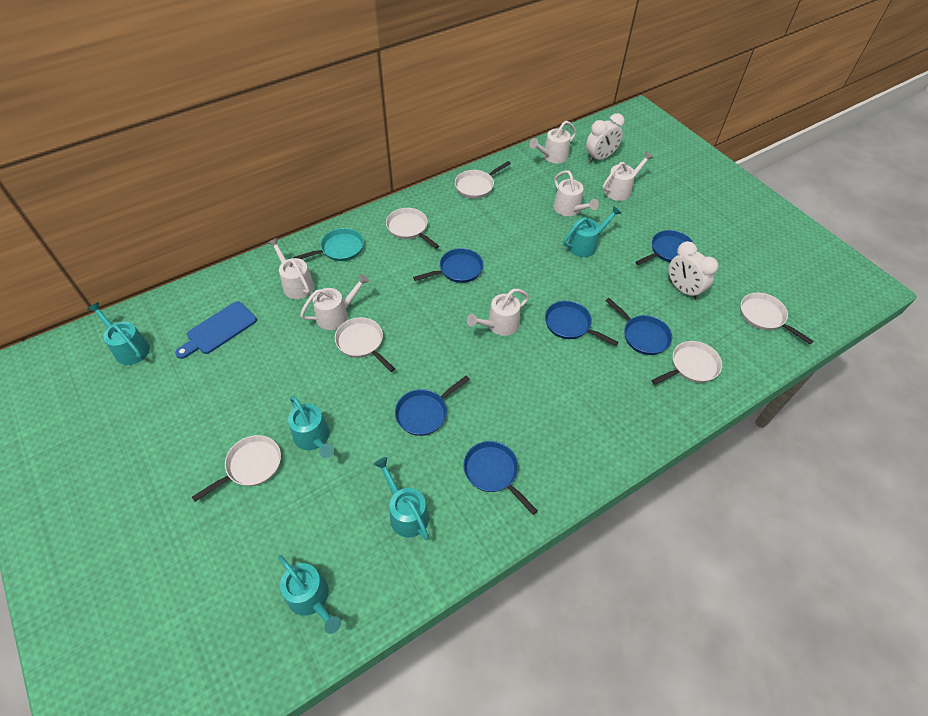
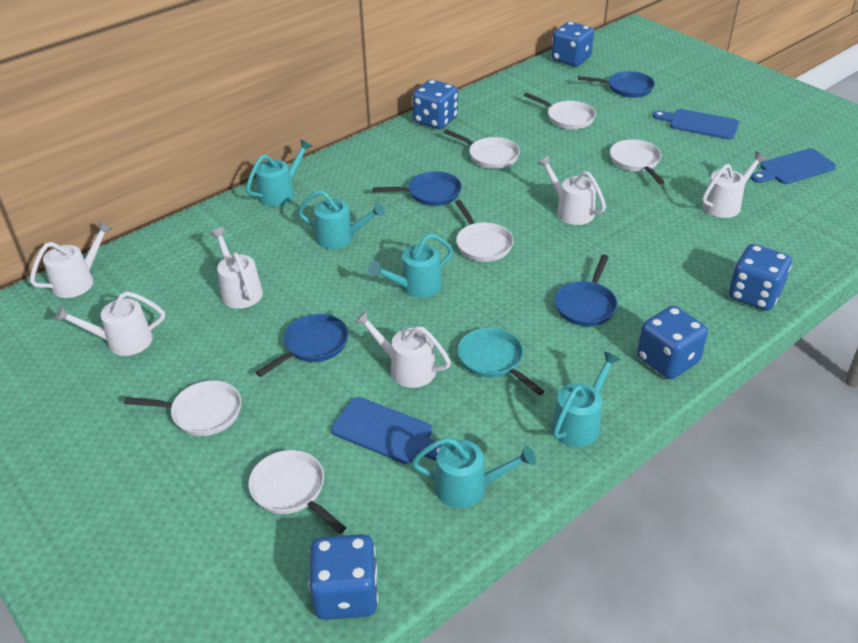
blue cutting board: [175,301,257,359] = 1 -> [331,397,444,464] [652,109,739,140] [751,148,836,184] = 3
blue dice: none = 0 -> [308,534,378,620] [413,80,458,129] [551,22,594,67] [637,306,708,379] [728,244,792,311] = 5
blue pan: [395,375,470,436] [413,248,484,283] [463,441,538,515] [545,301,619,346] [605,298,672,355] [635,230,693,265] = 6 -> [256,314,348,377] [373,171,462,206] [555,254,617,326] [578,71,655,98] = 4
white clock: [586,113,624,163] [668,241,718,300] = 2 -> none = 0

